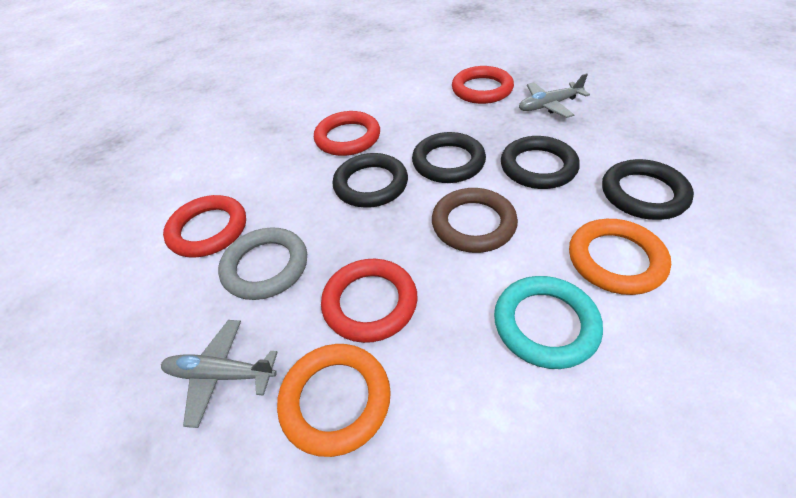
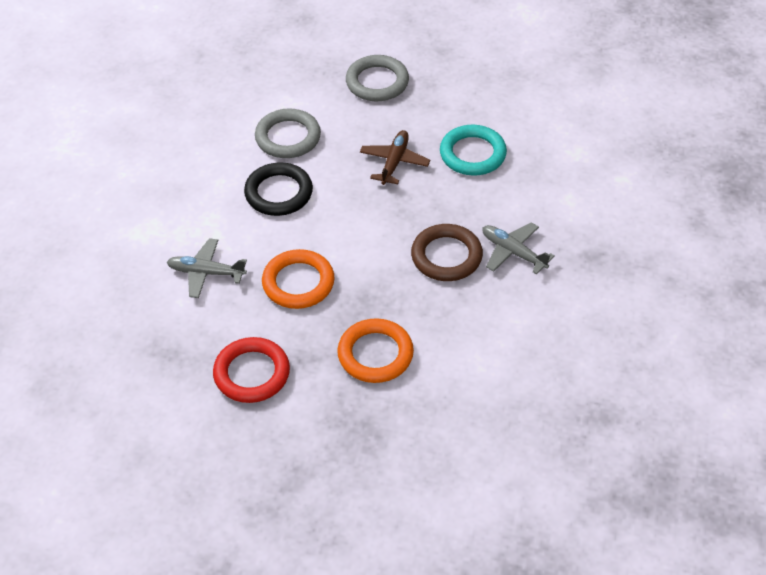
black ring: [332,153,408,208] [412,132,486,183] [501,136,580,189] [602,159,694,220] = 4 -> [244,162,313,216] = 1
brown plane: none = 0 -> [360,130,430,185] = 1
grey ring: [218,228,307,300] = 1 -> [255,108,321,158] [346,55,409,101] = 2
red ring: [163,195,246,258] [314,111,380,156] [321,259,418,343] [452,66,514,104] = 4 -> [213,337,290,403] = 1

